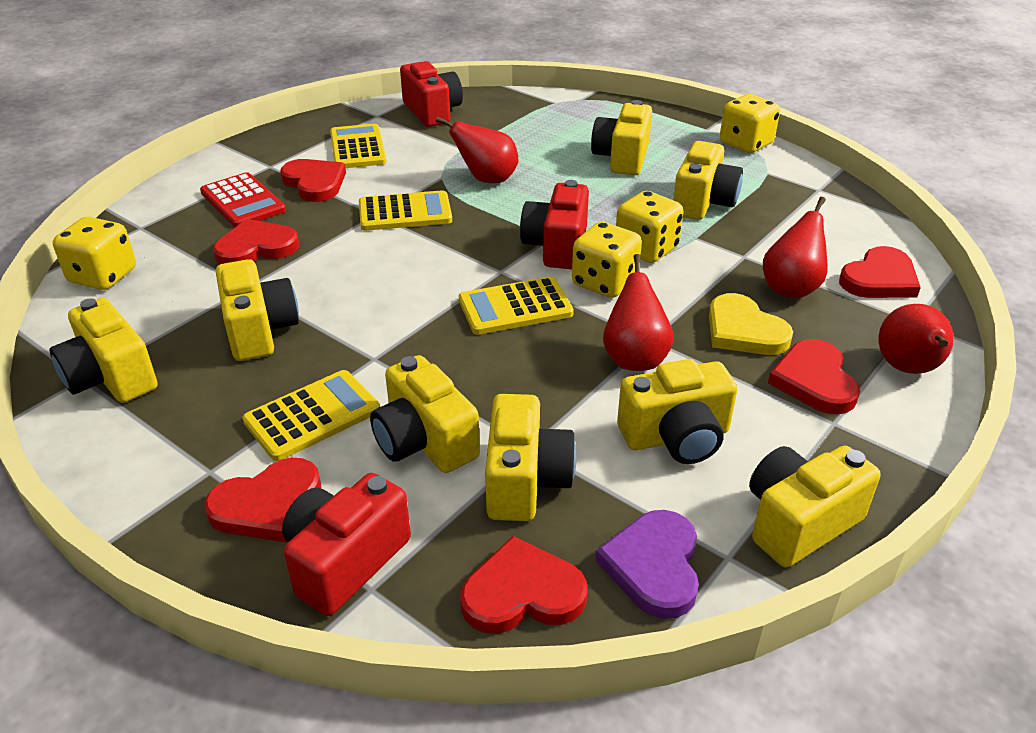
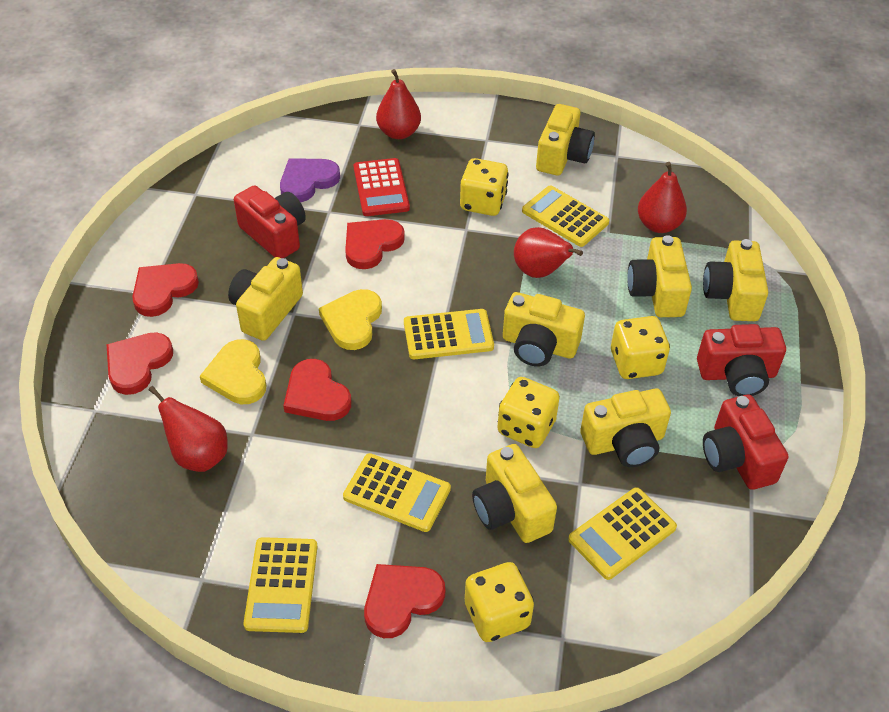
red heart: [204,458,321,543] [213,219,299,265] [280,159,346,202] [460,536,587,634] [768,339,860,414] [839,246,921,298] = 6 -> [106,332,173,395] [132,263,199,317] [283,359,352,421] [345,219,405,269] [364,564,445,638] = 5
yellow calculator: [242,370,380,461] [330,124,386,168] [359,190,452,231] [459,277,574,335] = 4 -> [244,537,318,633] [343,453,451,532] [404,309,494,359] [522,185,609,247] [568,487,677,580] = 5
yellow camera: [49,298,158,403] [216,259,299,361] [370,355,480,473] [485,394,577,521] [591,100,652,175] [617,359,737,464] [673,141,743,220] [749,446,880,568] = 8 -> [228,257,303,341] [472,444,557,543] [503,292,585,366] [536,104,595,176] [580,389,671,467] [627,235,692,317] [703,239,768,321] = 7
yellow heart: [709,293,793,355] = 1 -> [200,339,266,404] [319,289,382,350] = 2

